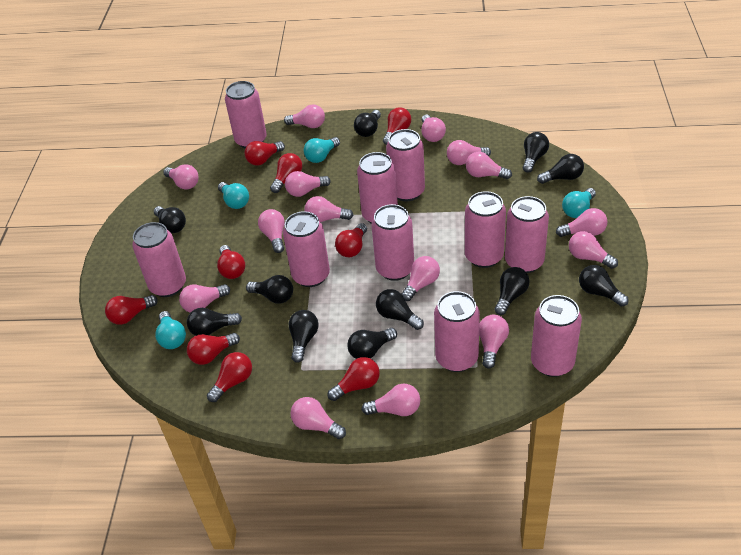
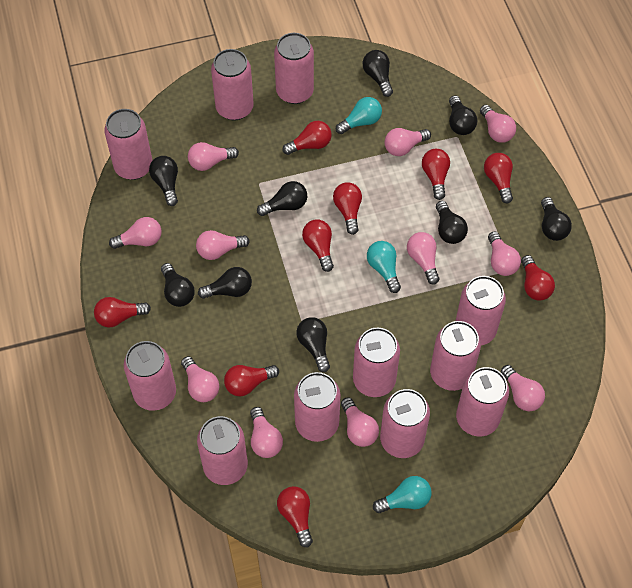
black light bulb: [154,206,186,233] [187,308,242,336] [246,275,293,304] [289,310,319,363] [347,328,397,359] [354,110,381,137] [376,289,424,330] [495,267,530,315] [523,132,549,172] [537,154,584,184] [579,265,628,307] = 11 -> [149,156,178,206] [161,263,195,307] [198,267,252,299] [257,181,307,216] [297,317,330,372] [363,50,393,97] [436,201,468,244] [449,95,477,135] [541,197,572,241] = 9
pink can: [132,222,186,297] [225,81,267,148] [283,211,330,287] [357,152,398,224] [371,204,414,281] [386,129,425,202] [434,291,480,372] [465,191,506,268] [505,196,549,273] [531,295,582,377] = 10 -> [104,109,152,180] [124,341,176,411] [197,416,248,485] [211,49,254,121] [274,33,314,104] [294,372,341,442] [353,328,400,397] [380,389,430,458] [430,321,481,391] [456,276,506,346] [456,367,509,436] = 11
pink light bulb: [163,164,199,190] [179,284,230,313] [258,209,285,253] [284,104,325,128] [285,171,331,197] [290,397,346,439] [305,196,353,222] [362,384,420,416] [401,256,440,301] [421,115,446,142] [447,140,491,165] [466,152,512,179] [479,315,509,369] [556,208,608,237] [569,231,618,269] = 15 -> [109,217,161,249] [181,356,220,402] [188,142,239,171] [196,230,250,260] [250,407,283,458] [341,397,379,447] [385,128,431,156] [407,232,439,285] [480,105,516,143] [488,231,521,276] [501,365,545,411] = 11
turquoise light bulb: [155,311,186,349] [218,182,249,209] [304,137,340,163] [562,188,596,218] = 4 -> [336,97,382,134] [367,241,401,293] [373,476,432,513] = 3

